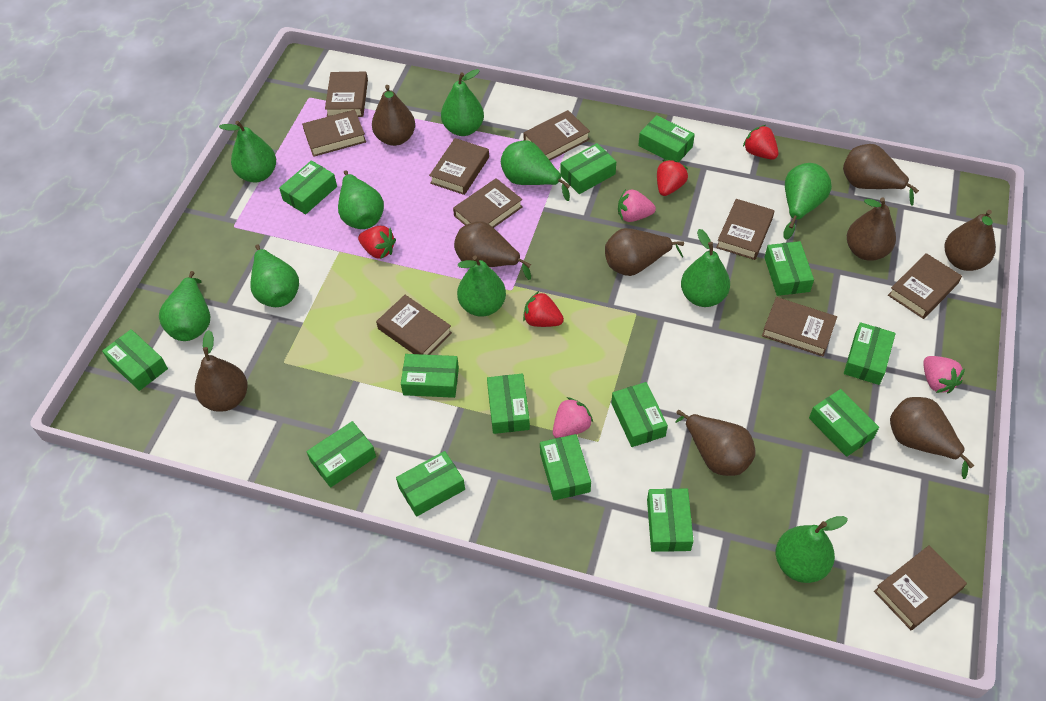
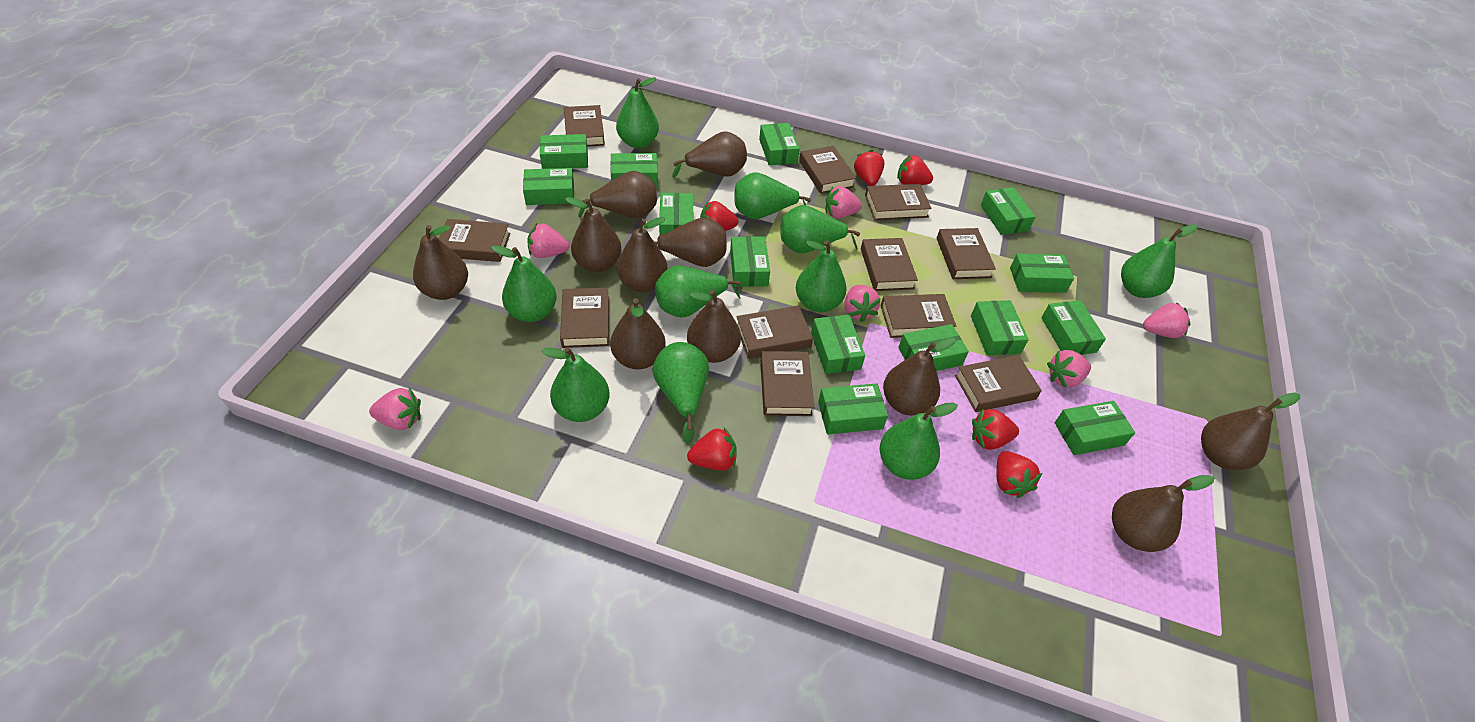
brown book: [302,110,366,157] [325,72,368,117] [376,295,452,355] [429,138,489,195] [453,178,522,228] [523,110,590,160] [716,199,774,260] [762,297,837,356] [874,545,967,630] [888,253,962,319] = 10 -> [439,219,510,262] [560,288,609,348] [564,105,605,147] [736,306,813,359] [760,351,814,416] [799,146,856,194] [861,238,918,291] [865,184,931,220] [880,294,956,338] [937,228,996,279] [955,355,1042,412] = 11
brown pear: [195,330,248,412] [372,85,415,146] [454,221,531,280] [605,228,684,276] [675,410,756,476] [843,144,919,206] [847,197,896,261] [890,397,974,479] [944,210,996,271] = 9 -> [413,225,468,300] [565,197,622,272] [578,171,657,218] [610,298,666,369] [617,217,668,292] [655,217,727,267] [672,131,747,178] [687,290,741,363] [883,337,956,416] [1112,475,1214,552] [1201,393,1300,470] = 11
pink strawberry: [553,397,593,438] [618,189,656,222] [923,356,965,394] = 3 -> [369,388,421,430] [527,223,569,258] [825,186,862,219] [844,285,881,322] [1047,350,1091,388] [1143,302,1191,338] = 6
red strawberry: [358,226,396,259] [523,291,564,327] [657,160,688,196] [743,125,779,160] = 4 -> [687,427,736,471] [700,201,738,231] [854,150,885,186] [897,155,933,185] [972,409,1019,450] [996,451,1042,498] = 6

